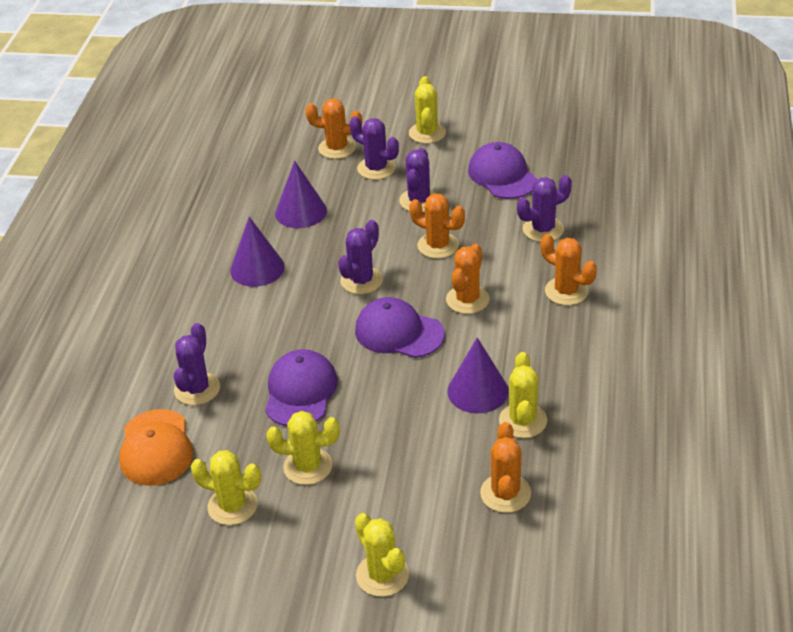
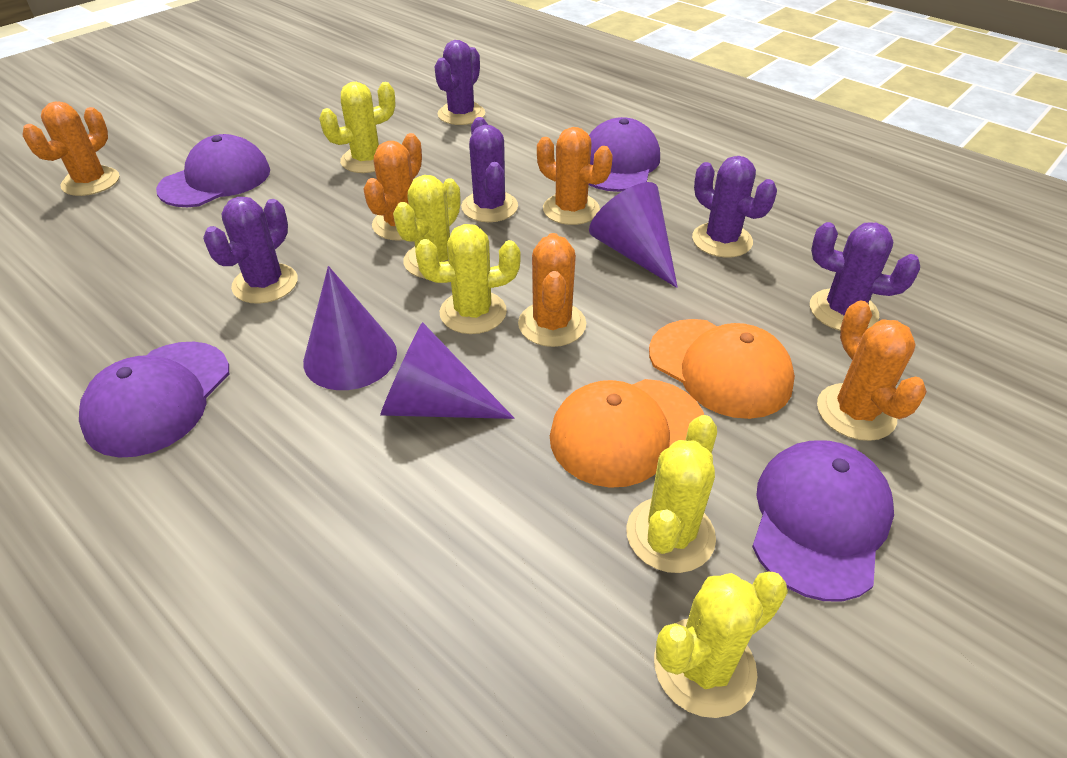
orange cap: [119,409,193,486] = 1 -> [550,379,704,488] [649,319,795,419] = 2
purple cap: [265,349,338,426] [355,297,445,358] [468,142,538,199] = 3 -> [79,342,229,457] [156,134,270,207] [589,117,660,192] [752,440,894,601] = 4

